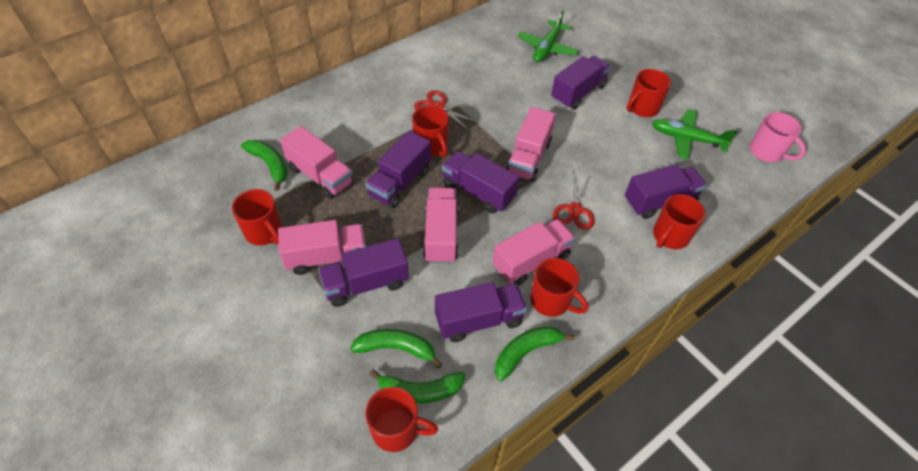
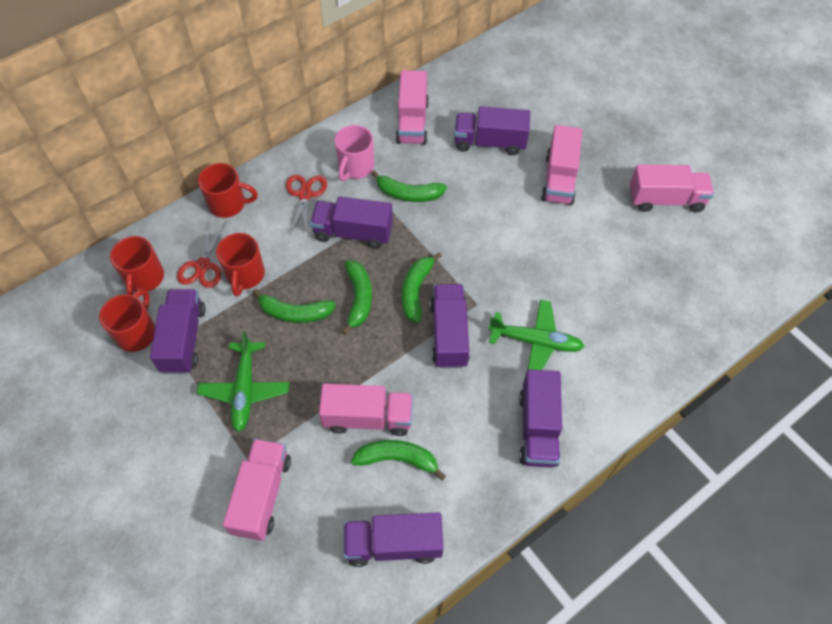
green banana: [241,140,288,191] [350,329,443,369] [369,369,465,404] [495,326,575,381] = 4 -> [253,289,336,323] [341,260,372,335] [351,440,446,481] [371,170,447,202] [402,252,442,324] = 5
red mug: [232,189,282,245] [365,387,438,452] [412,105,449,157] [530,258,588,317] [627,69,671,117] [653,194,706,249] = 6 -> [99,289,155,352] [110,236,164,295] [198,163,258,218] [216,233,265,297] = 4

